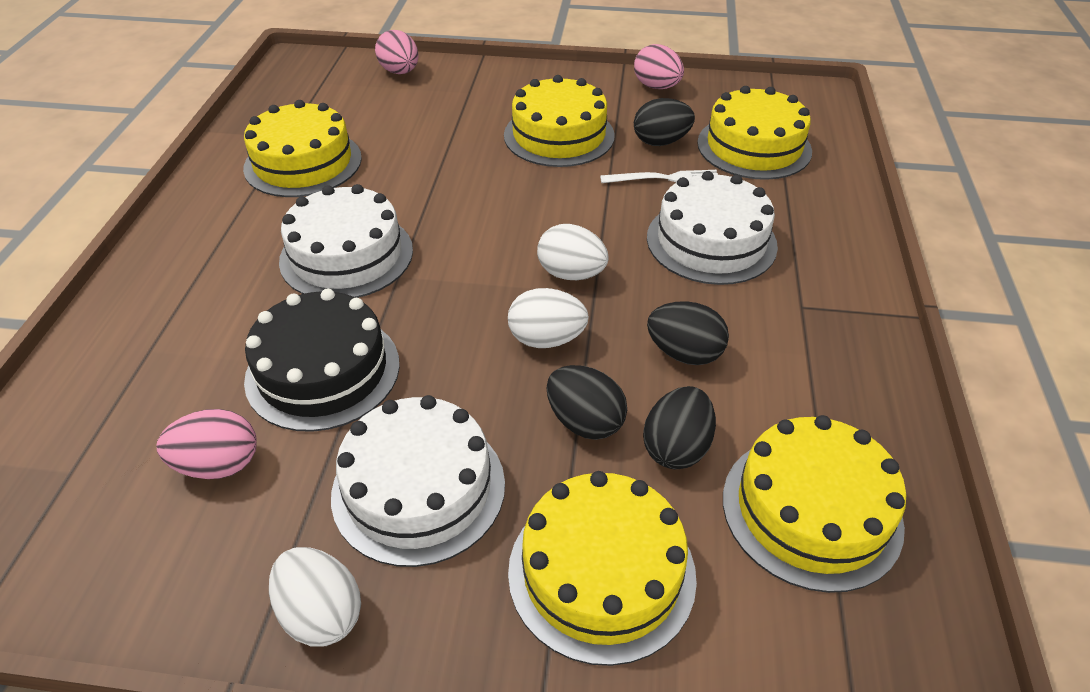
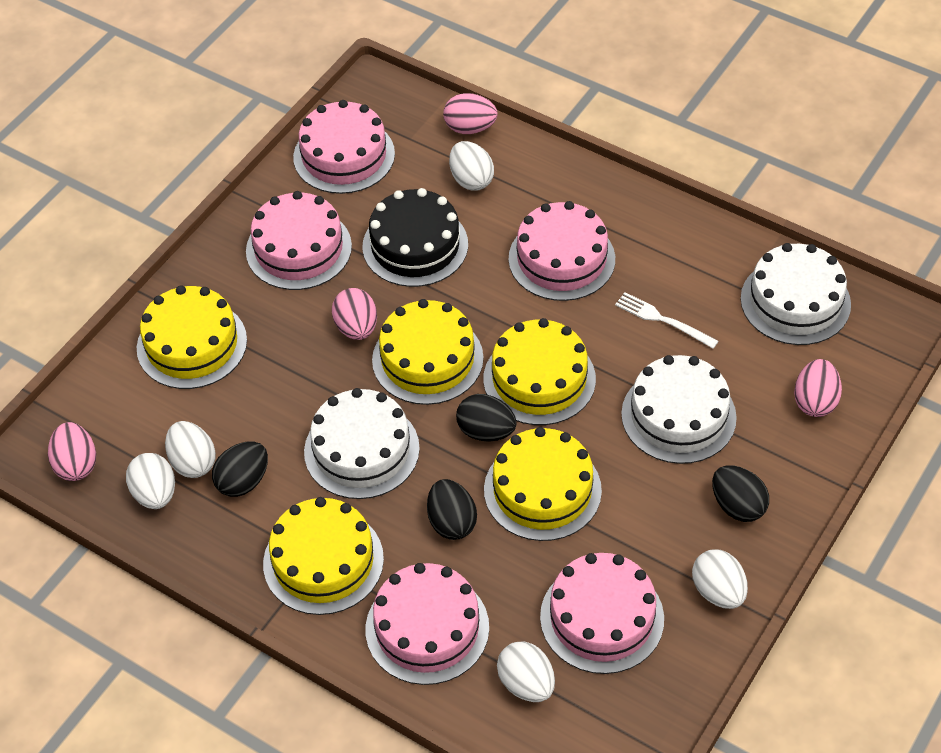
pink cake: none = 0 -> [246,191,352,290] [293,100,395,194] [366,563,489,685] [508,201,615,301] [540,553,664,674] = 5
pink egg: [157,409,257,479] [375,30,419,74] [634,44,684,89] = 3 -> [48,422,96,481] [332,288,377,340] [443,93,498,134] [794,359,842,417] = 4
white egg: [269,547,361,647] [508,288,589,348] [537,224,609,280] = 3 -> [126,453,175,509] [165,421,216,478] [449,141,494,191] [497,641,555,702] [692,549,748,609] = 5

